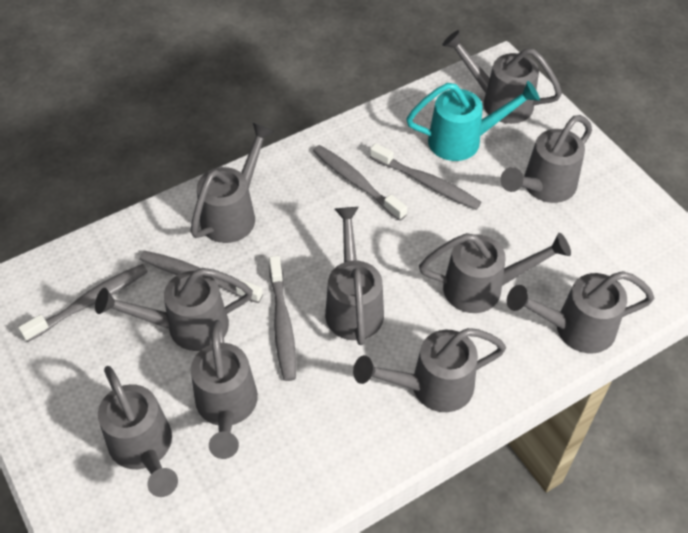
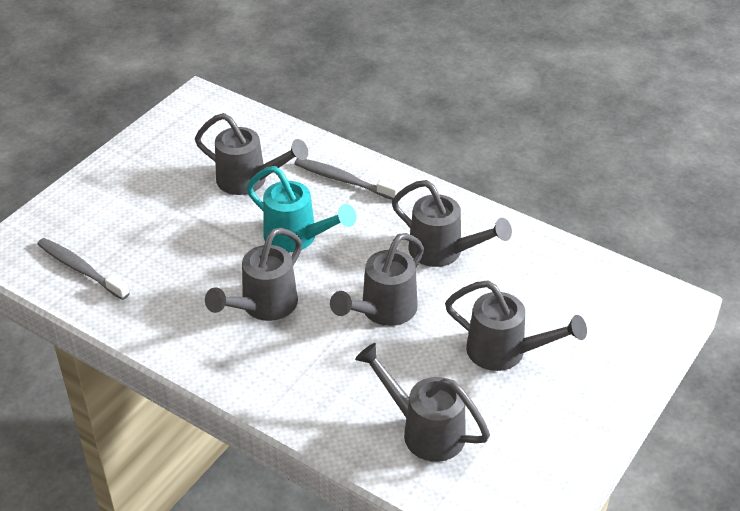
grey toothbrush: [18,264,148,342] [140,251,263,303] [269,256,296,381] [313,145,407,221] [370,143,481,210] = 5 -> [37,238,130,300] [294,158,399,200] = 2
grey watering can: [95,268,253,351] [98,366,178,497] [190,123,275,243] [191,320,258,459] [325,207,384,345] [353,328,506,412] [419,233,571,313] [442,30,562,124] [500,115,592,203] [507,271,654,353] = 10 -> [195,113,308,195] [205,228,302,321] [330,233,424,326] [355,343,490,462] [392,180,512,267] [445,280,587,371] = 6

